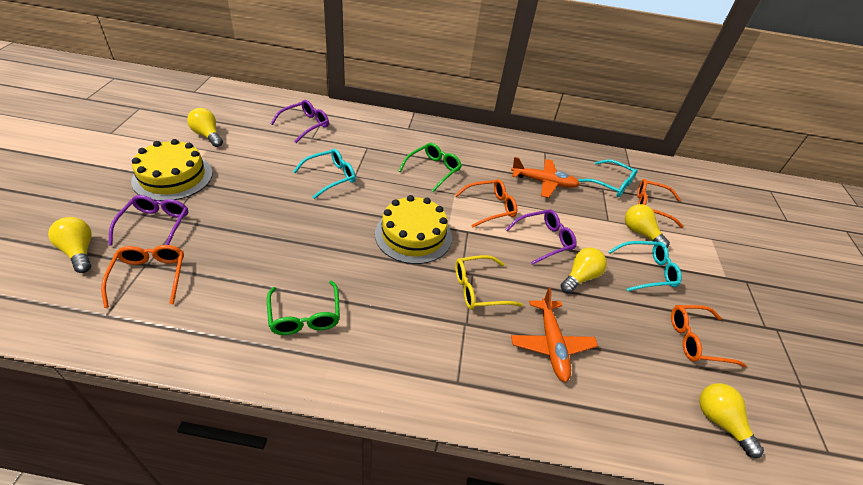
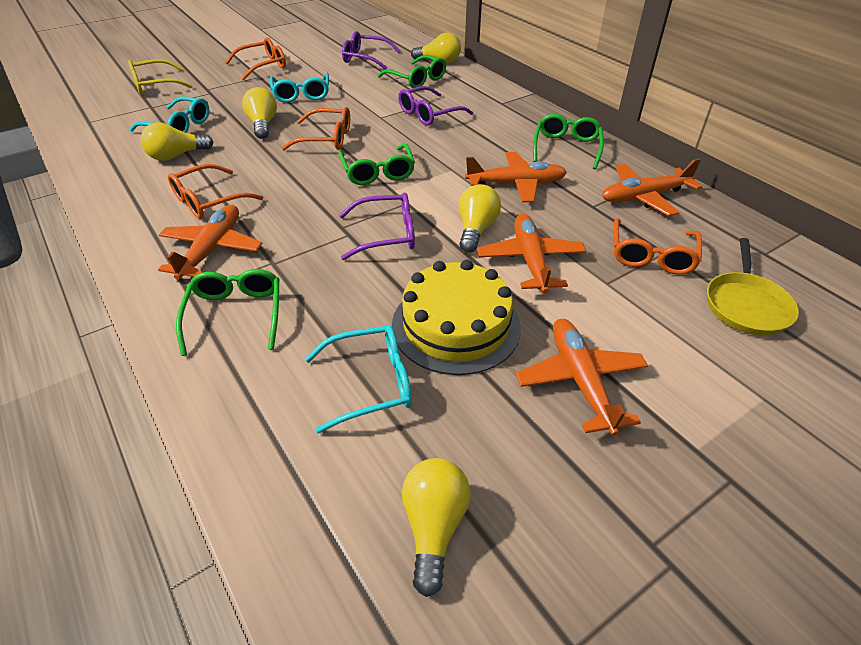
green glasses: [267,280,340,335] [399,143,462,192] = 2 -> [176,269,279,356] [338,143,415,185] [378,55,446,88] [533,114,604,169] = 4
orange plane: [511,157,580,198] [511,288,598,382] = 2 -> [158,205,263,280] [465,152,567,202] [477,214,586,293] [516,319,648,436] [602,158,702,216] = 5
yellow cake: [131,139,213,201] [375,195,452,264] = 2 -> [392,260,521,375] = 1
yellow pan: none = 0 -> [707,238,799,335] = 1

